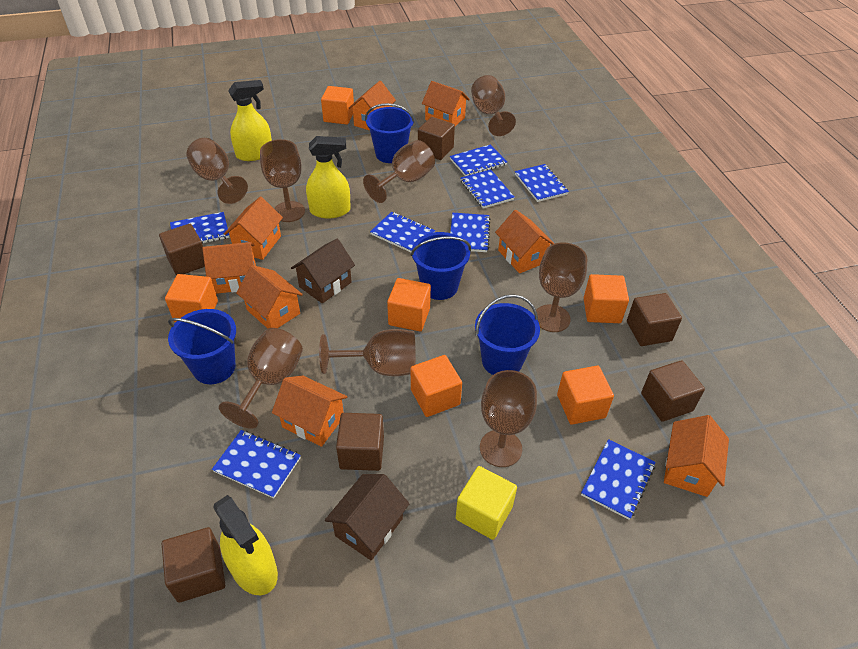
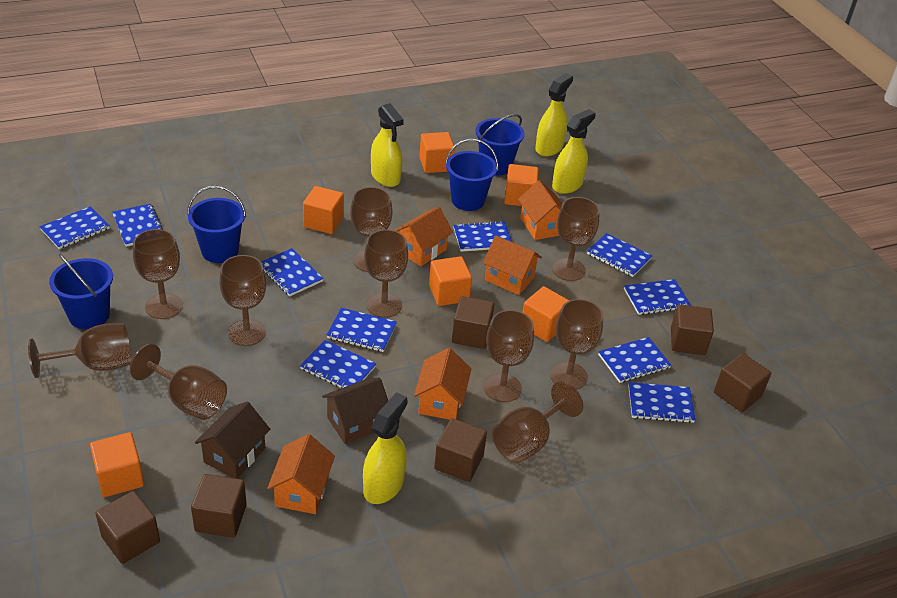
blue notebook: [170,212,230,244] [212,430,301,499] [370,212,435,252] [450,145,507,176] [450,213,490,252] [461,170,515,209] [515,164,569,202] [581,439,656,520] = 8 -> [40,206,110,249] [112,204,164,247] [261,248,324,296] [300,340,376,388] [326,308,397,352] [453,221,512,252] [587,233,652,277] [598,337,671,383] [624,279,691,315] [628,382,695,423] = 10
brown goblet: [186,138,248,204] [219,328,303,429] [260,139,305,222] [319,329,416,376] [363,140,435,203] [471,75,516,136] [480,370,537,467] [534,242,587,332] = 8 -> [28,323,131,378] [130,344,227,420] [133,229,183,319] [219,255,266,346] [350,187,393,272] [364,229,408,318] [484,310,534,402] [492,381,583,463] [550,299,603,390] [552,197,600,281] = 10
orange house: [202,242,256,294] [224,197,283,260] [236,265,303,329] [272,375,348,447] [349,81,396,131] [422,81,470,126] [495,210,554,273] [664,415,729,497] = 8 -> [267,434,335,514] [394,206,453,267] [414,348,471,420] [483,236,542,295] [518,180,562,240] = 5
yellow cube: [456,466,517,540] = 1 -> none = 0
yellow spray bottle: [213,495,278,595] [228,80,272,161] [306,136,351,218] = 3 -> [363,392,408,504] [371,103,404,187] [535,73,573,156] [552,109,596,194] = 4

